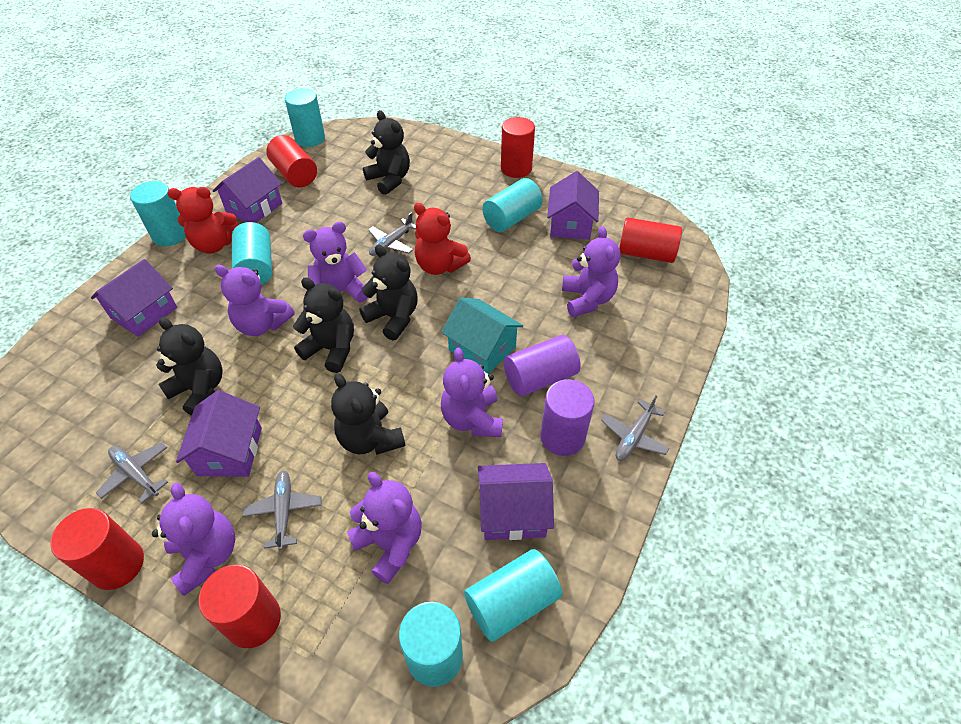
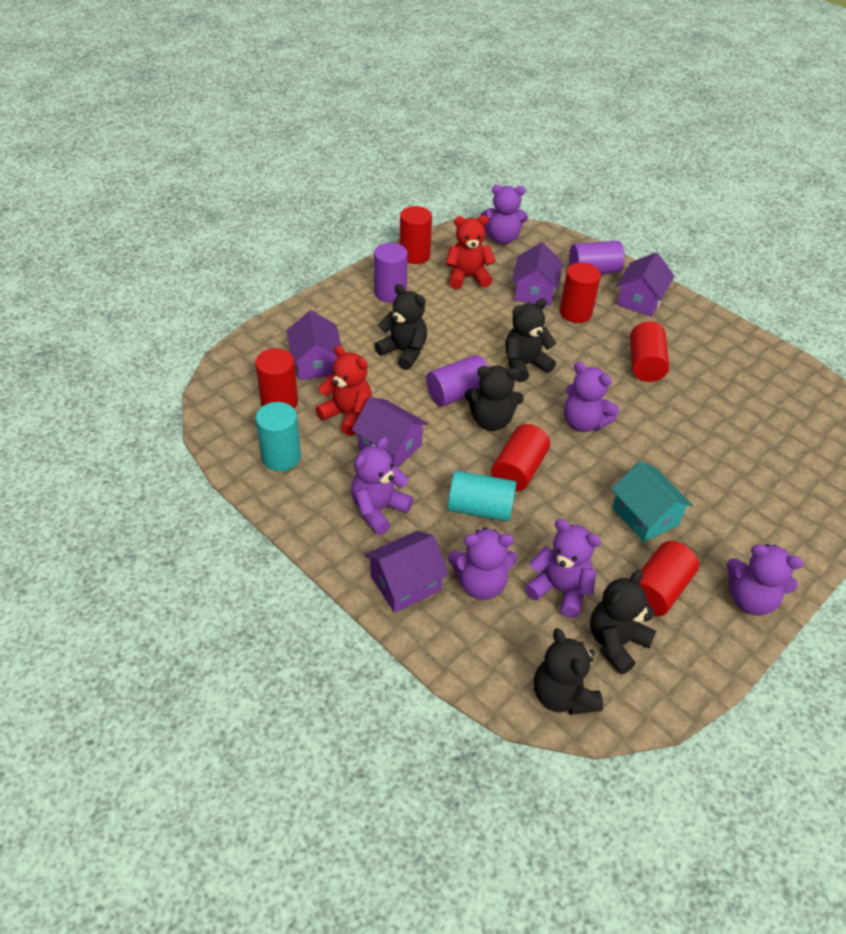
grey plane: [96,442,168,503] [242,470,322,550] [368,212,416,256] [601,395,670,461] = 4 -> none = 0
purple cylinder: [504,335,581,396] [540,379,595,456] = 2 -> [374,243,408,303] [426,355,488,407] [569,241,625,274] = 3
red cylinder: [50,508,144,590] [199,565,281,648] [266,135,317,188] [501,117,535,178] [619,218,682,263] = 5 -> [255,348,298,409] [400,206,432,264] [491,424,550,492] [560,263,601,323] [630,321,669,382] [638,541,699,616] = 6
turquoise cylinder: [130,181,186,246] [232,222,272,285] [285,89,325,147] [399,602,463,687] [464,549,562,642] [482,178,543,232] = 6 -> [256,402,301,471] [448,471,516,522] = 2

